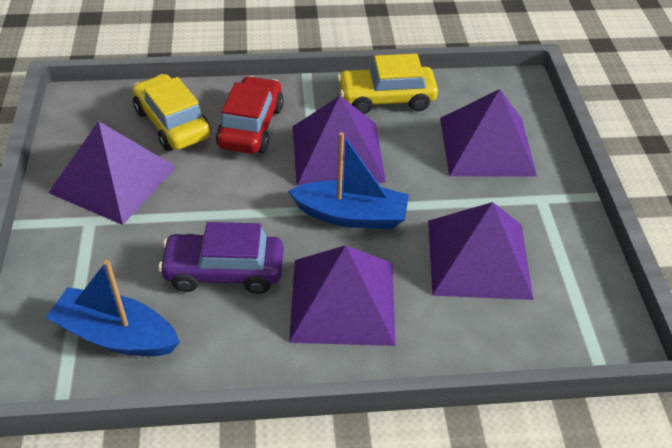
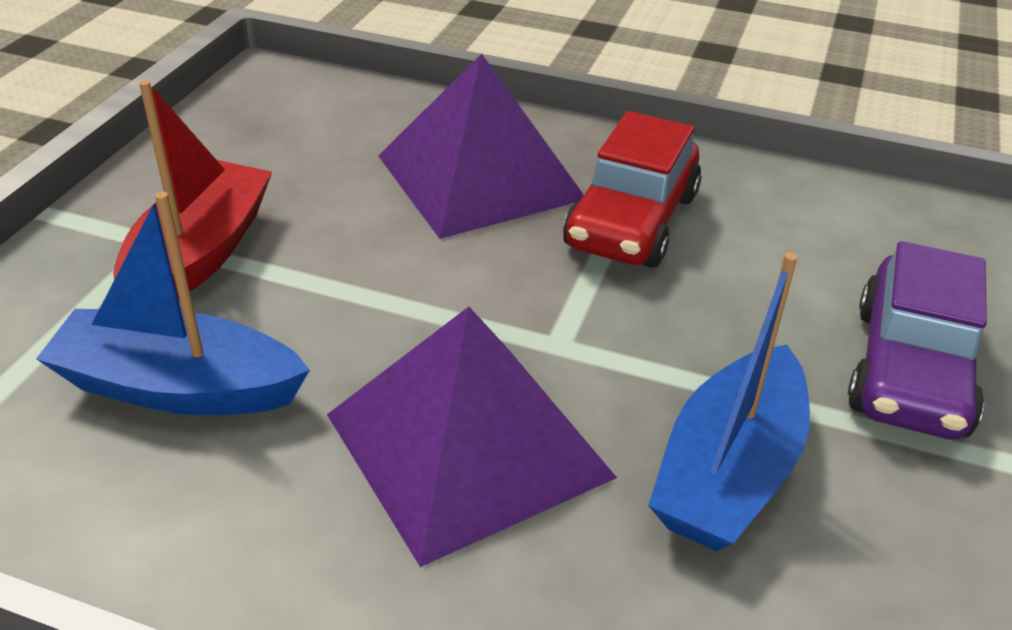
purple pyramid: [48,121,177,225] [289,245,396,346] [293,96,386,186] [428,202,533,300] [440,89,537,177] = 5 -> [327,307,617,567] [378,54,584,239] = 2
red boat: none = 0 -> [113,80,272,299] = 1
yellow car: [132,74,211,151] [337,54,438,114] = 2 -> none = 0

